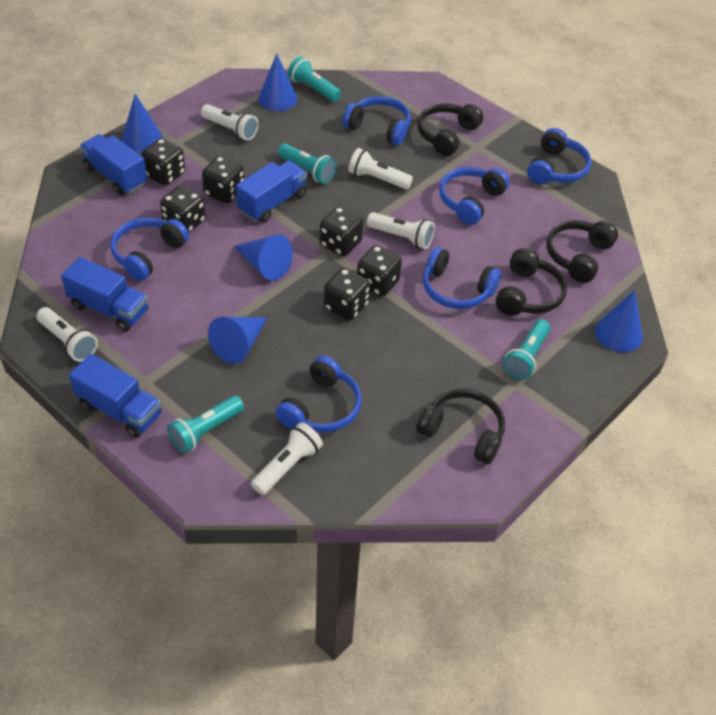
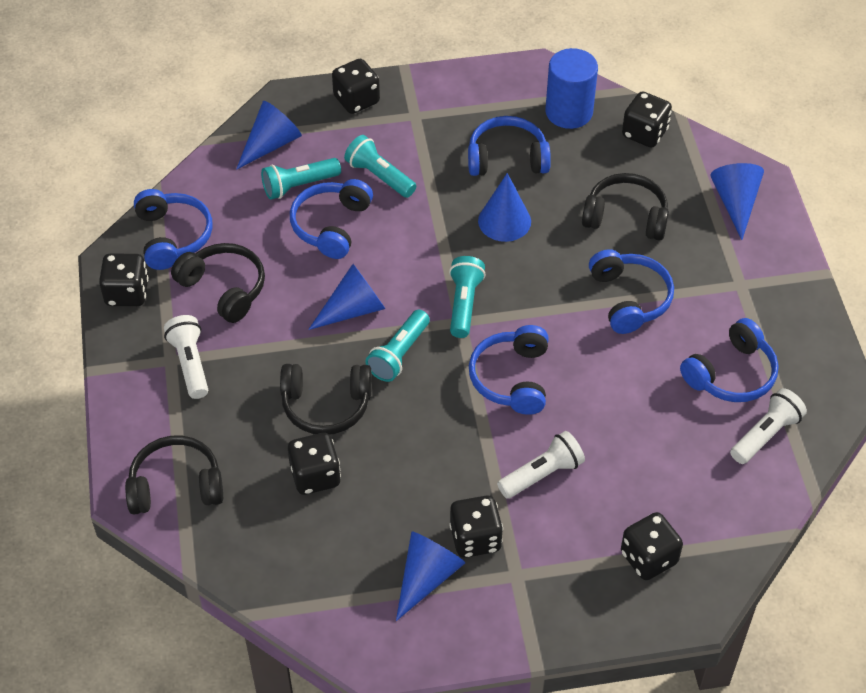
blue cylinder: none = 0 -> [545,48,598,129] = 1
blue truck: [61,257,148,332] [69,354,162,438] [80,134,147,195] [236,161,307,222] = 4 -> none = 0
white flashlight: [36,307,98,362] [201,104,258,141] [251,422,323,495] [348,148,413,189] [367,212,435,249] = 5 -> [164,315,208,399] [497,431,585,499] [730,388,807,464] = 3

